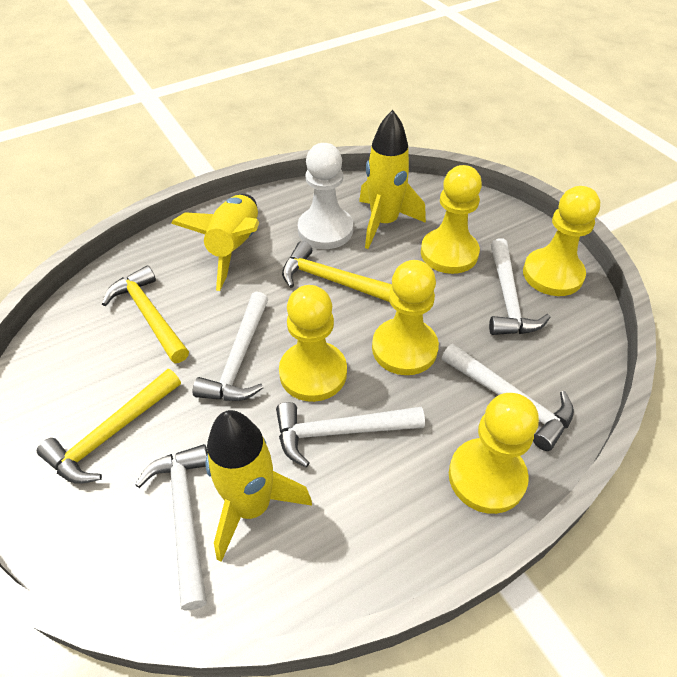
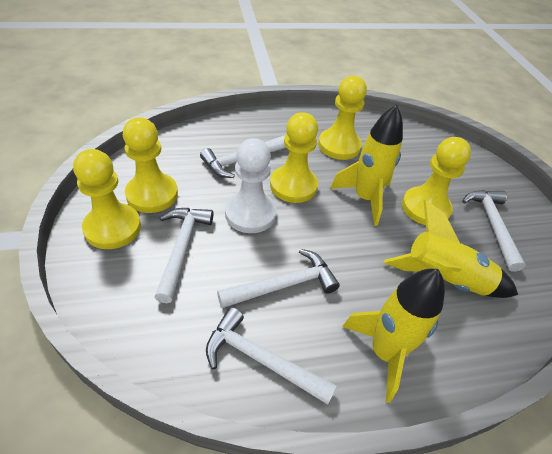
yellow hammer: [37,369,181,484] [102,266,189,363] [282,241,392,302] = 3 -> none = 0

